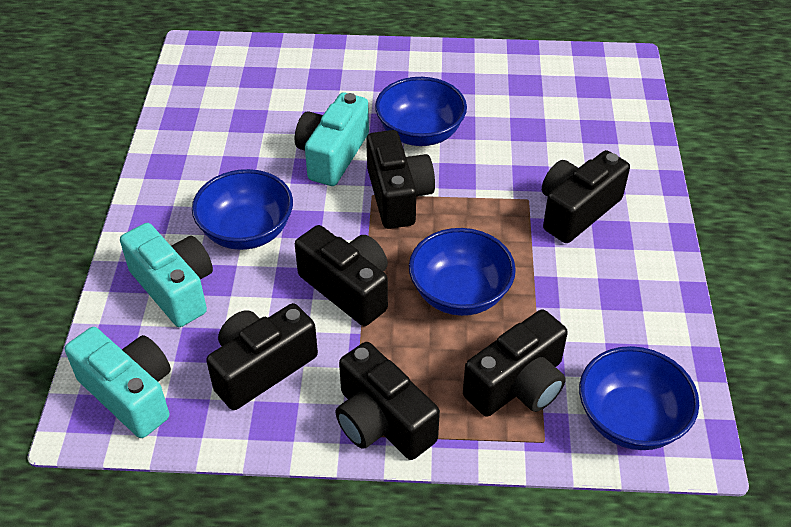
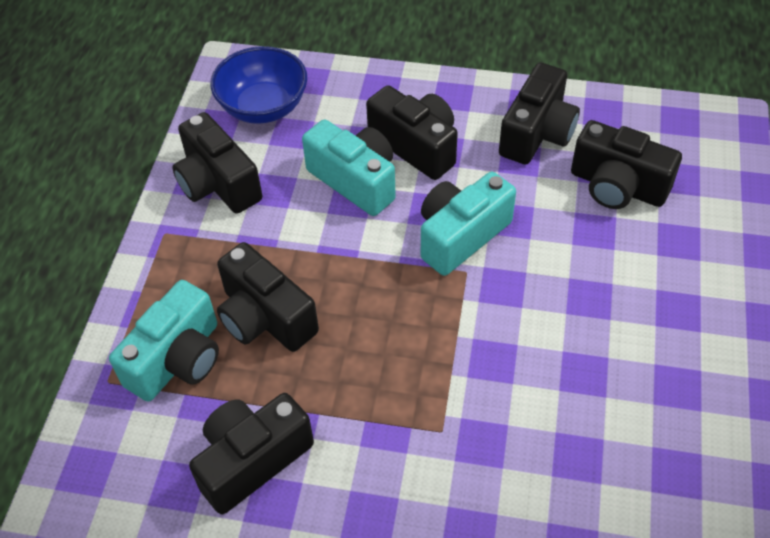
blue bowl: [192,169,293,250] [375,77,467,146] [409,228,516,316] [579,346,699,450] = 4 -> [210,46,307,124] = 1

